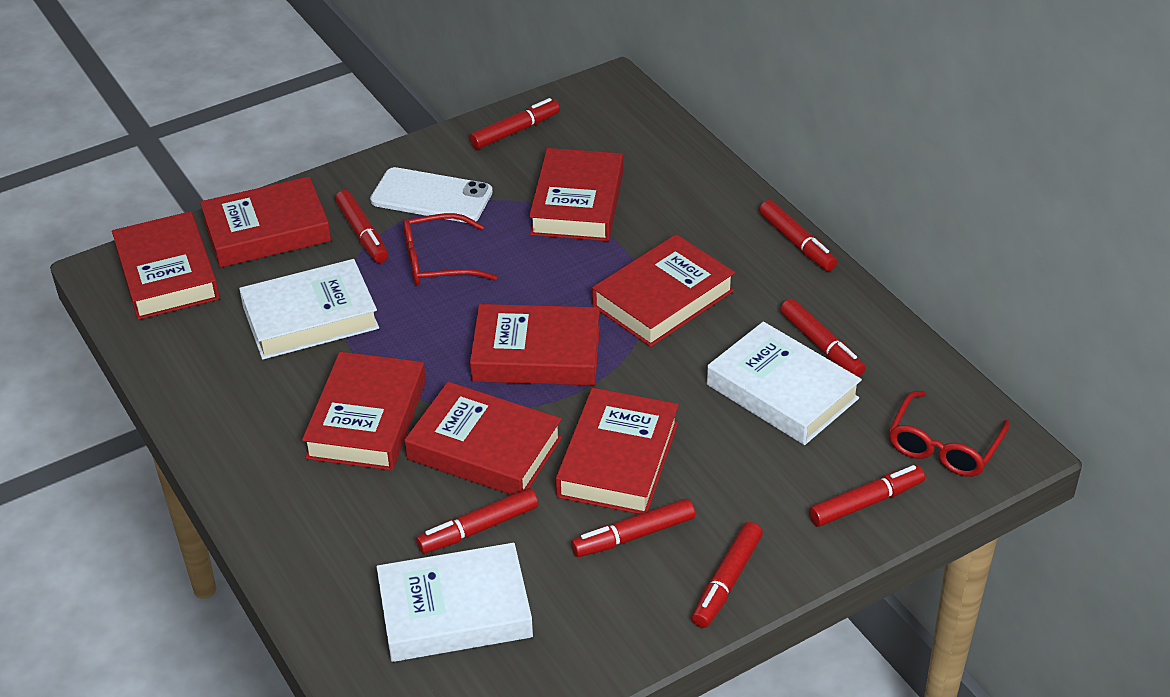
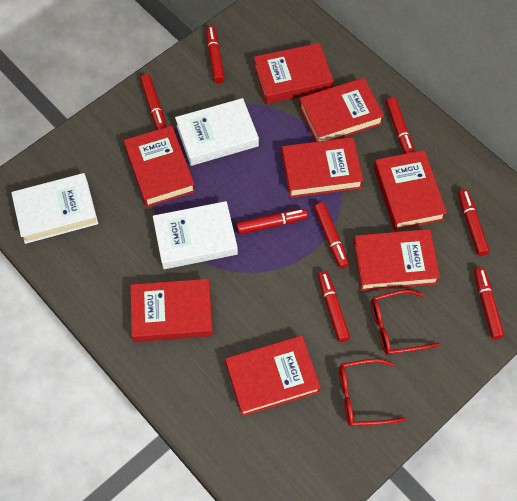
white phone: [370,167,493,223] = 1 -> none = 0

